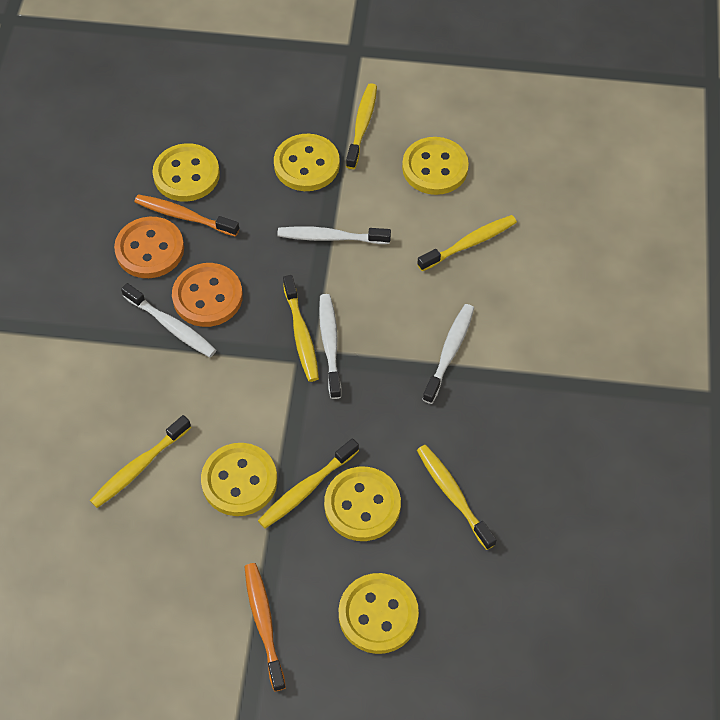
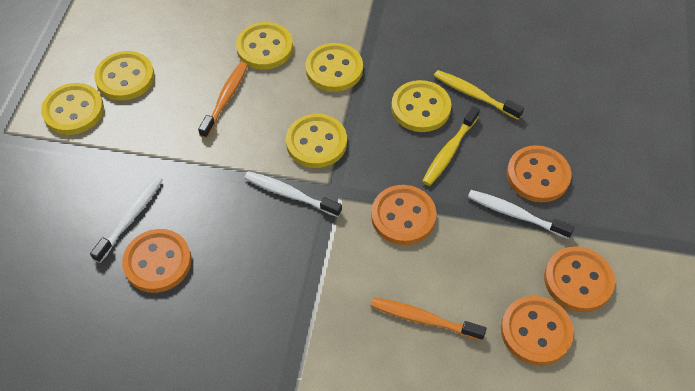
orange button: [114,217,184,278] [172,263,243,327] = 2 -> [122,229,192,293] [371,185,437,245] [501,296,574,365] [507,145,572,202] [544,247,615,312] = 5
white toothbrush: [121,283,216,357] [277,226,391,244] [319,294,341,399] [422,304,474,404] = 4 -> [90,175,163,263] [244,171,342,217] [468,190,574,239] = 3
yellow toothbrush: [90,415,191,508] [258,438,359,529] [283,275,319,382] [346,83,377,169] [417,215,517,271] [417,445,496,550] = 6 -> [422,106,480,186] [434,70,524,120] = 2

